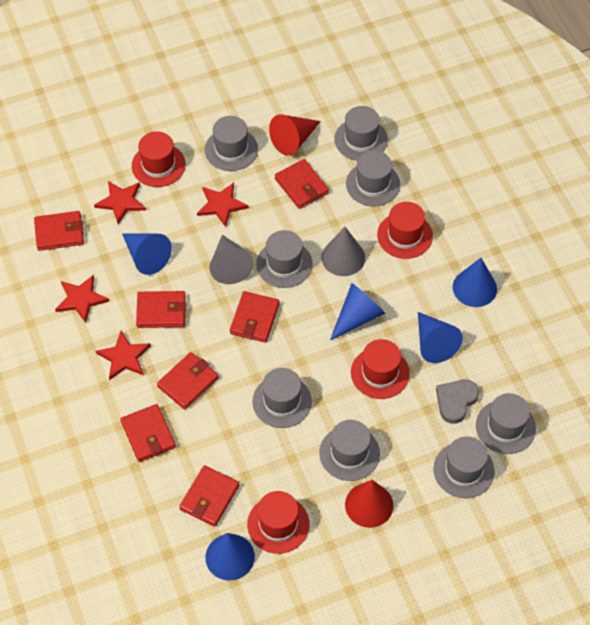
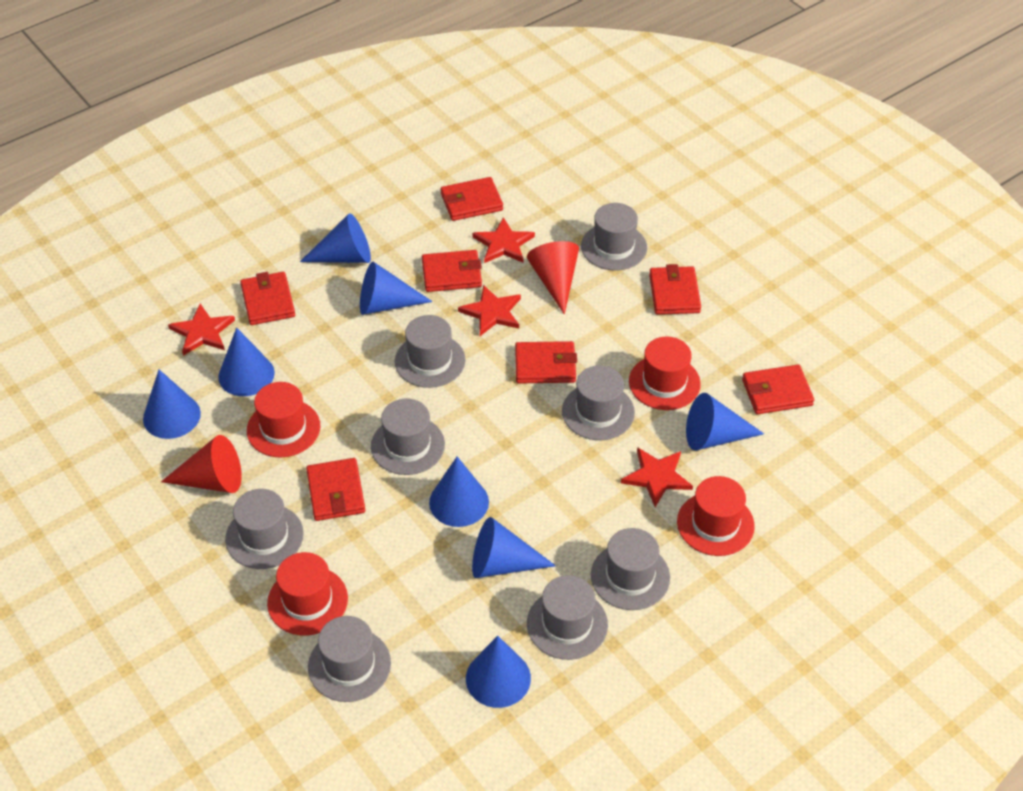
blue cone: [122,234,172,275] [205,533,255,581] [330,283,385,340] [418,312,463,363] [453,258,497,307] = 5 -> [143,370,201,439] [218,327,275,396] [300,213,371,263] [360,262,432,315] [429,457,489,527] [466,636,531,708] [472,517,556,578] [686,393,764,450] = 8
grey cone: [209,235,254,284] [321,227,365,276] = 2 -> none = 0
grey heart: [436,380,479,424] = 1 -> none = 0

